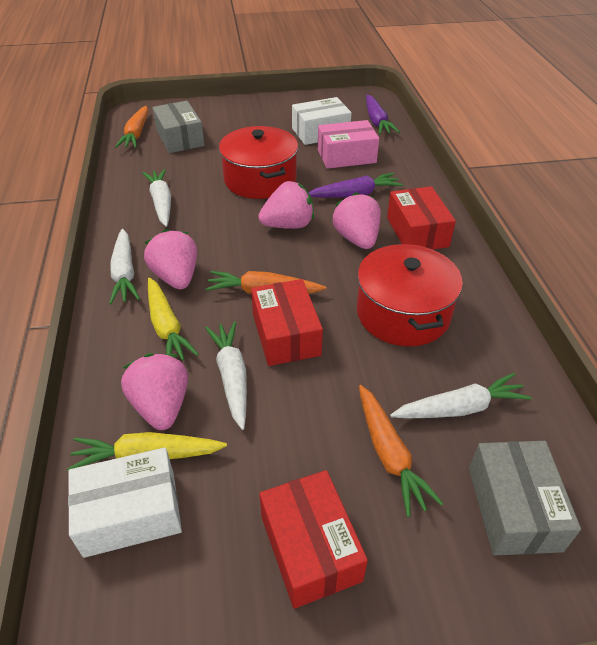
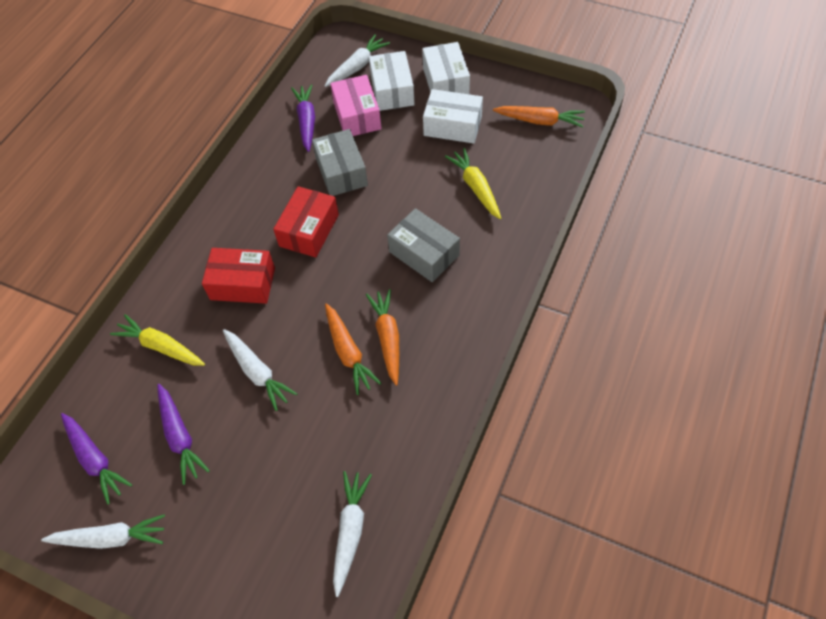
pink strawberry: [121,353,188,430] [144,229,197,289] [258,181,314,229] [333,192,381,249] = 4 -> none = 0
purple carrot: [308,173,403,198] [366,95,400,135] = 2 -> [61,413,132,505] [157,384,210,485] [291,84,315,152] = 3
red box: [251,279,323,366] [259,470,368,609] [387,186,456,250] = 3 -> [202,248,275,304] [273,186,339,257] = 2
red pot: [219,126,298,199] [357,243,463,347] = 2 -> none = 0
white box: [68,448,182,558] [292,97,351,145] = 2 -> [369,51,415,111] [422,42,470,94] [423,89,483,144] = 3

